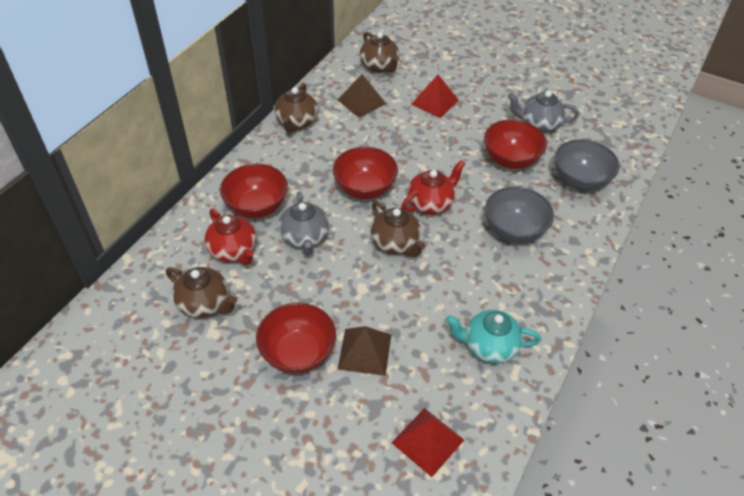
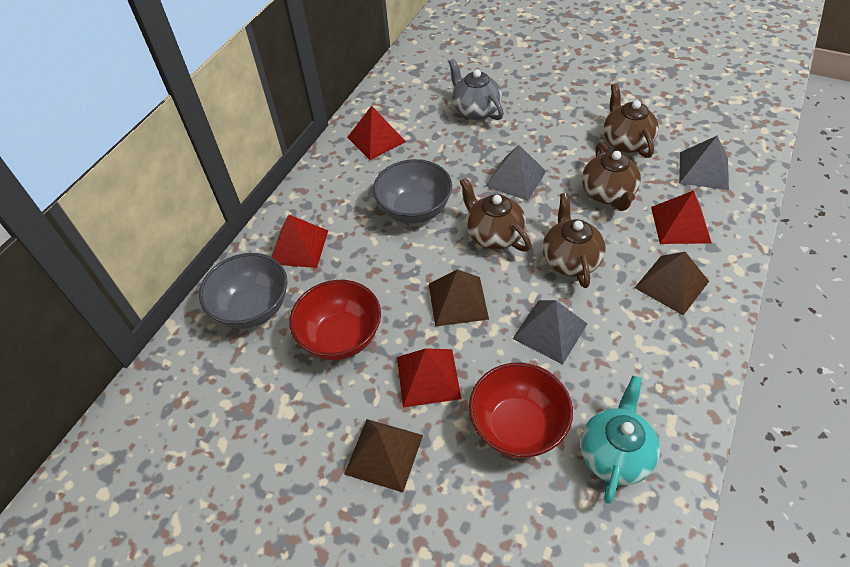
brown pyramid: [338,74,386,118] [338,326,391,376] = 2 -> [344,419,423,493] [429,269,489,327] [635,252,709,315] = 3
grey pyramid: none = 0 -> [485,144,546,201] [513,300,587,364] [679,136,729,190] = 3
grey teapot: [279,192,329,255] [508,91,579,132] = 2 -> [448,58,504,120] = 1
red bowl: [220,164,288,218] [256,302,336,374] [332,147,398,199] [484,119,547,169] = 4 -> [289,280,381,360] [469,362,573,458] = 2
red pyramid: [392,408,464,477] [411,75,459,118] = 2 -> [272,215,328,268] [347,106,406,160] [397,348,461,407] [651,190,712,244] = 4
red teapot: [204,208,256,265] [401,160,465,214] = 2 -> none = 0

